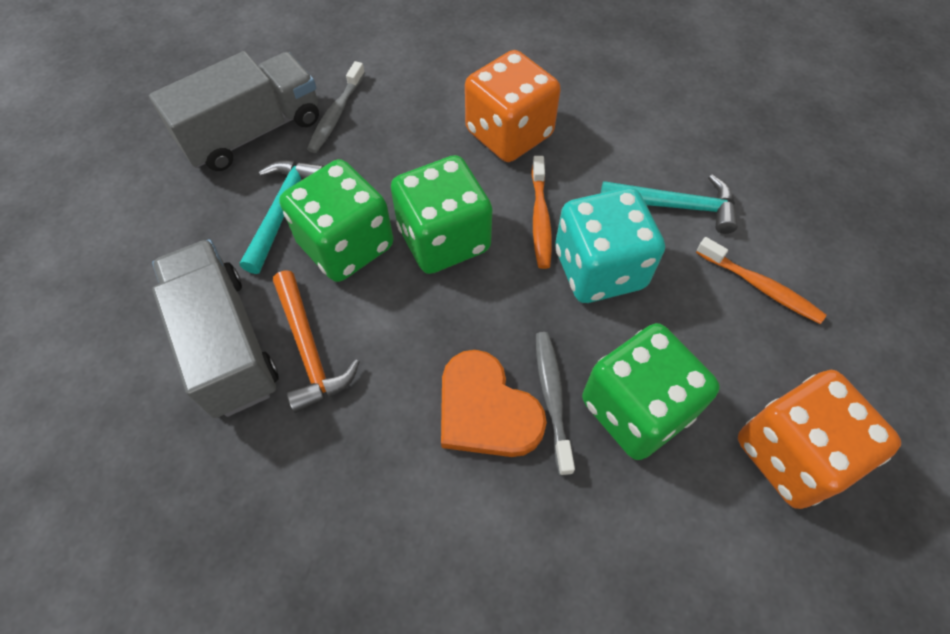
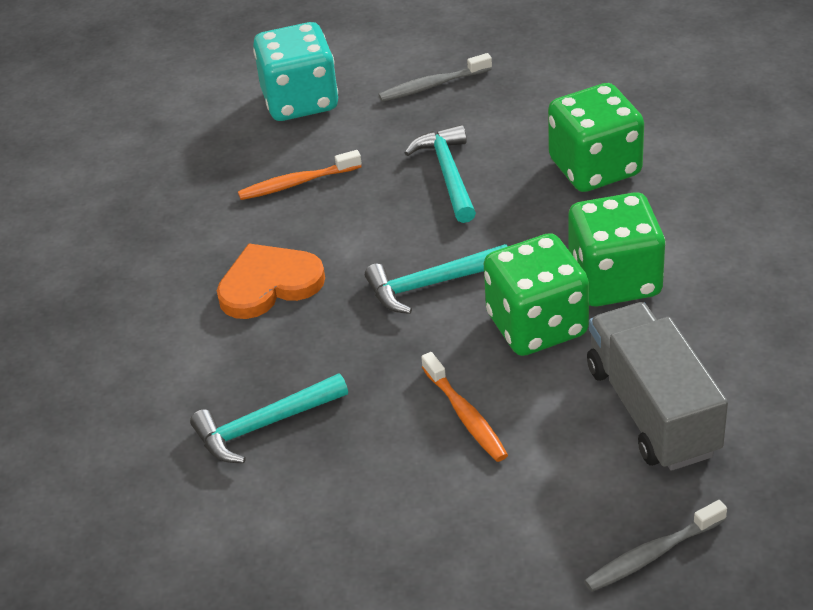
grey truck: [149,51,319,171] [152,239,279,418] = 2 -> [587,302,728,471] = 1
orange dice: [465,50,561,162] [738,370,901,509] = 2 -> none = 0
orange hammer: [273,270,359,413] = 1 -> none = 0
turquoise hammer: [240,161,324,274] [601,175,738,234] = 2 -> [190,373,348,463] [365,244,508,314] [405,125,476,223] = 3

